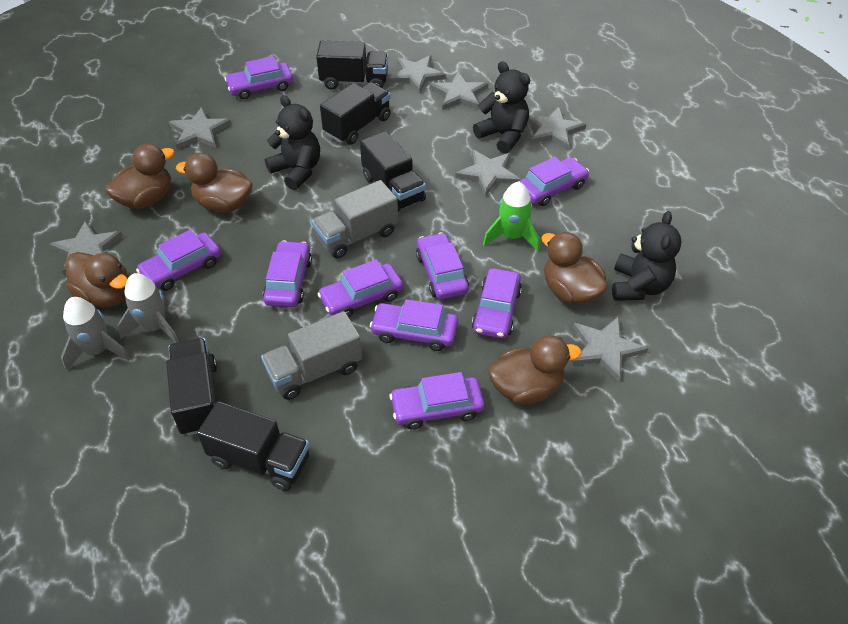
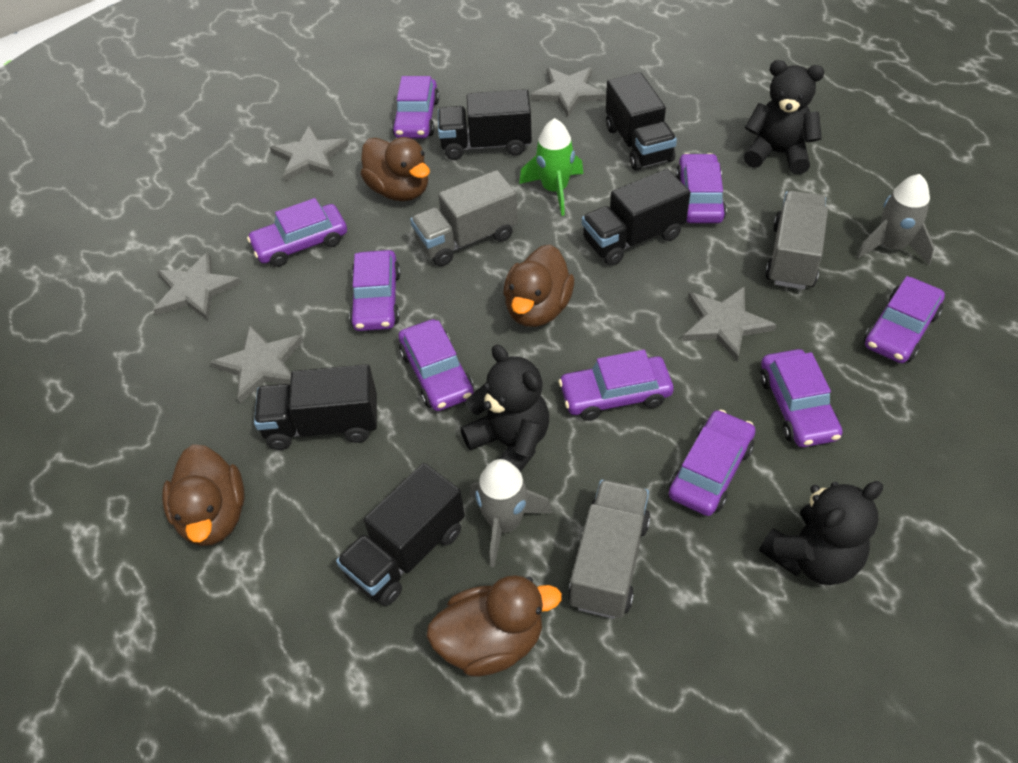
brown duck: [65,252,129,307] [105,144,175,209] [176,153,253,213] [488,335,581,404] [542,232,608,305] = 5 -> [162,444,245,546] [361,137,430,201] [426,575,562,677] [503,244,574,327] = 4
grey star: [49,221,123,276] [169,107,231,149] [389,55,446,93] [430,72,488,110] [455,149,521,197] [528,107,586,150] [572,316,648,381] = 7 -> [153,252,241,320] [210,325,303,403] [270,126,349,181] [531,67,606,117] [682,286,776,361] = 5
grey truck: [261,311,362,400] [312,180,398,258] = 2 -> [410,170,518,266] [568,480,650,619] [765,191,828,290] = 3

